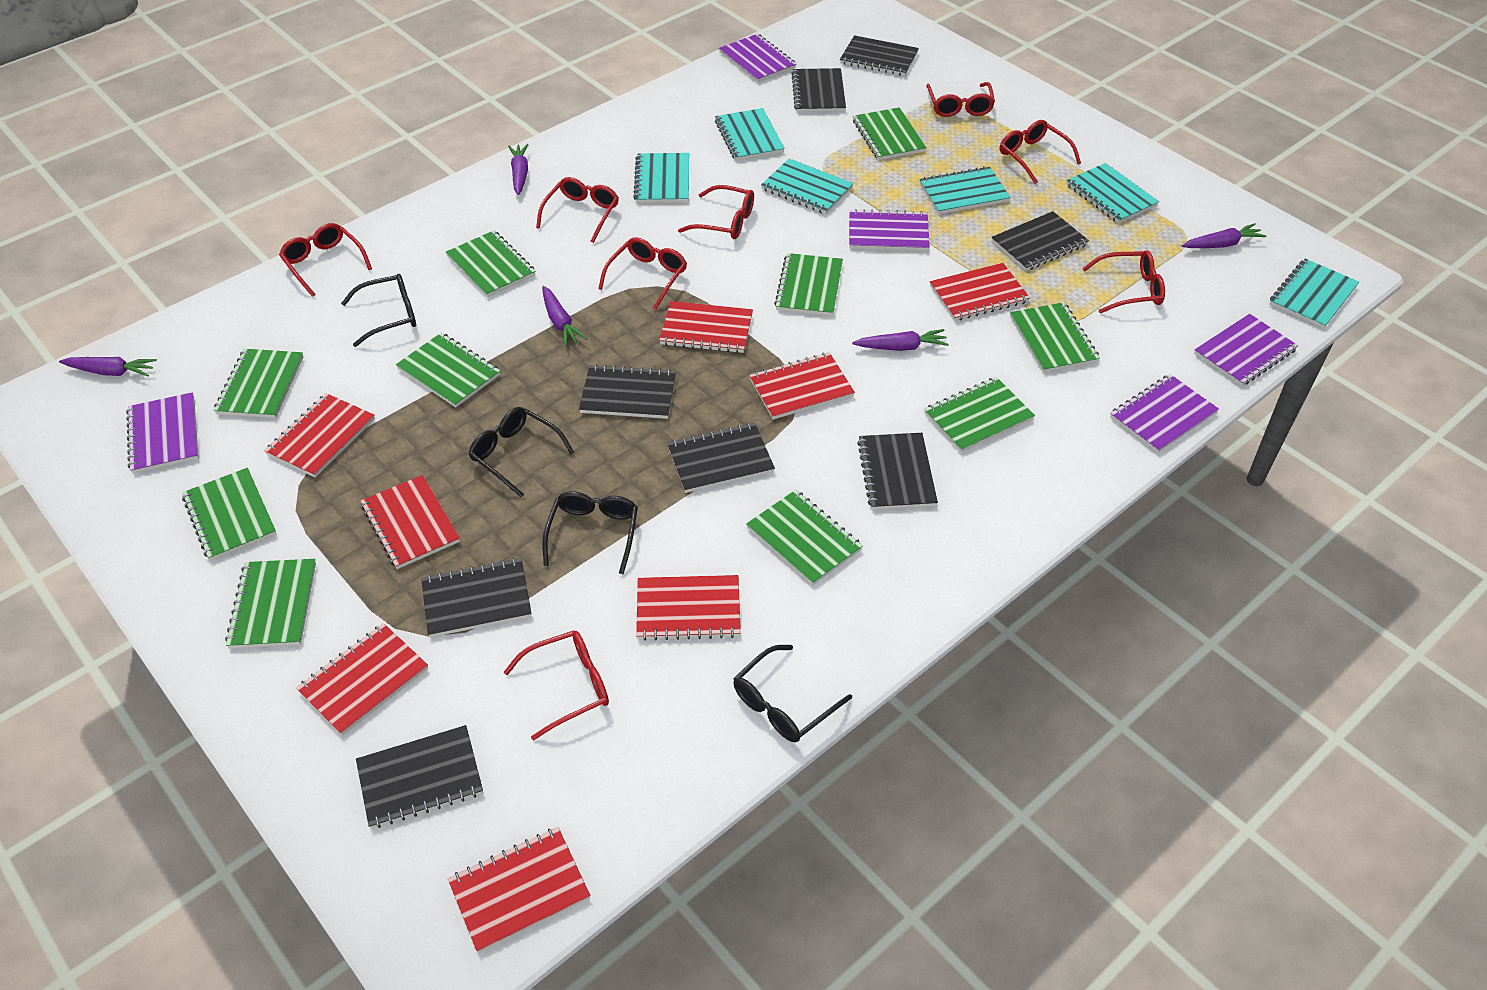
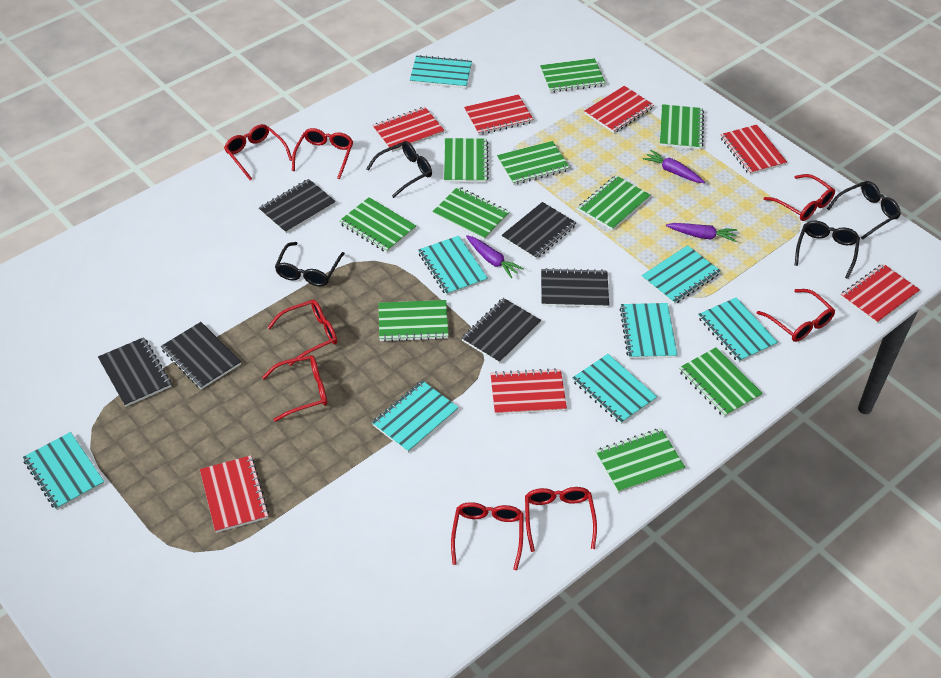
black notebook: [356,725,483,829] [421,558,532,637] [579,364,676,419] [667,423,775,493] [791,68,846,112] [840,35,919,76] [857,433,938,510] [991,211,1089,271] = 8 -> [98,337,171,407] [161,322,241,389] [259,179,336,234] [462,298,541,364] [501,202,577,259] [541,268,609,308] = 6
purple carrot: [59,357,157,376] [508,144,529,195] [542,286,587,347] [852,329,949,351] [1182,223,1266,248] = 5 -> [466,235,524,278] [642,150,705,183] [666,223,737,242] = 3
purple notebook: [126,392,199,474] [719,34,796,82] [849,209,930,251] [1110,374,1219,453] [1194,314,1298,386] = 5 -> none = 0
red notebook: [264,393,375,477] [296,623,428,735] [360,475,460,569] [448,827,590,953] [636,575,741,641] [659,301,753,353] [749,353,855,419] [930,263,1030,321] = 8 -> [200,455,269,533] [373,107,445,152] [464,94,534,135] [490,368,567,415] [585,86,654,133] [720,125,787,175] [841,264,920,324] = 7
turquoise notebook: [633,153,689,203] [715,108,785,161] [761,158,853,214] [919,166,1011,214] [1066,163,1159,224] [1270,259,1359,329] = 6 -> [23,432,104,510] [372,380,459,453] [410,55,472,88] [418,236,488,296] [572,354,657,424] [619,303,677,359] [641,245,721,304] [698,297,778,363] = 8

